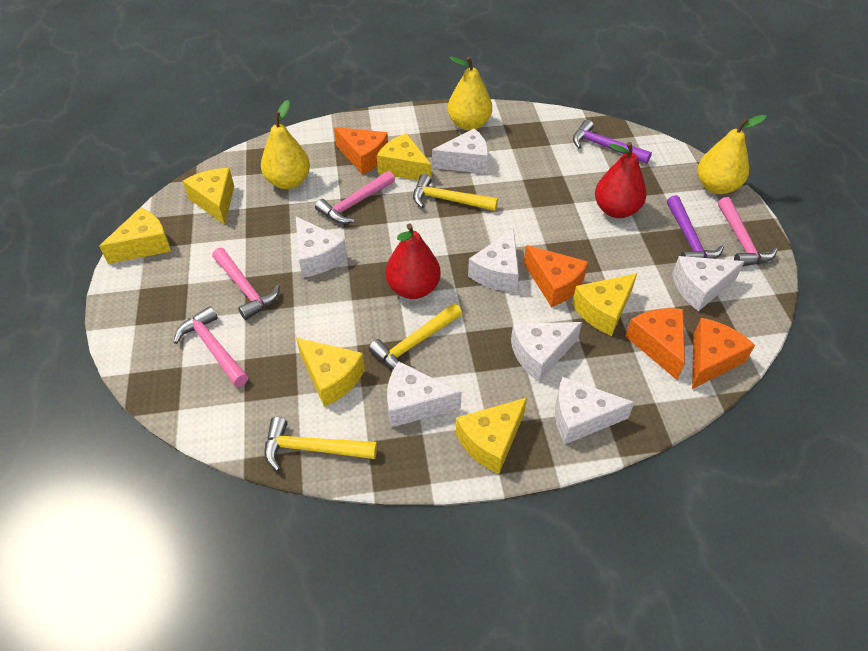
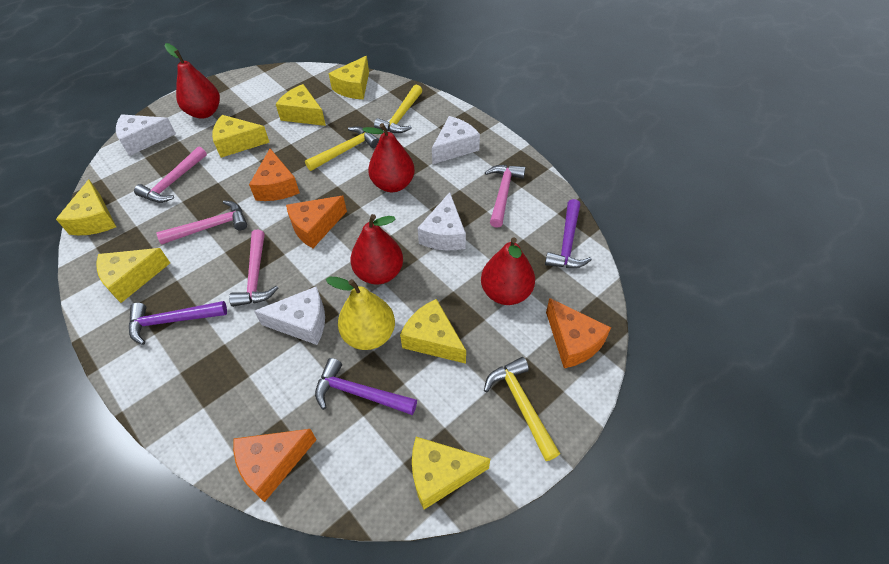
purple hammer: [573,120,652,164] [667,195,724,259] = 2 -> [129,301,227,345] [315,358,417,415] [545,199,592,268] = 3
red pear: [386,223,441,299] [595,142,647,218] = 2 -> [164,43,220,119] [351,214,403,284] [363,123,415,192] [481,237,535,305] = 4
white cheese: [296,217,347,278] [387,361,462,427] [432,129,488,174] [468,229,519,292] [511,322,582,382] [555,377,635,444] [672,256,745,311] = 7 -> [116,114,176,156] [254,286,325,345] [418,192,466,250] [432,116,480,164] = 4
yellow cheese: [99,207,171,264] [183,168,234,225] [296,338,365,407] [377,133,432,183] [456,398,527,474] [572,273,637,336] = 6 -> [56,180,116,235] [97,248,170,303] [212,115,270,158] [276,84,326,126] [329,56,369,99] [400,299,466,364] [412,437,490,509] = 7
yellow pear: [261,100,310,189] [448,57,492,131] [697,115,767,194] = 3 -> [326,277,395,350] = 1

